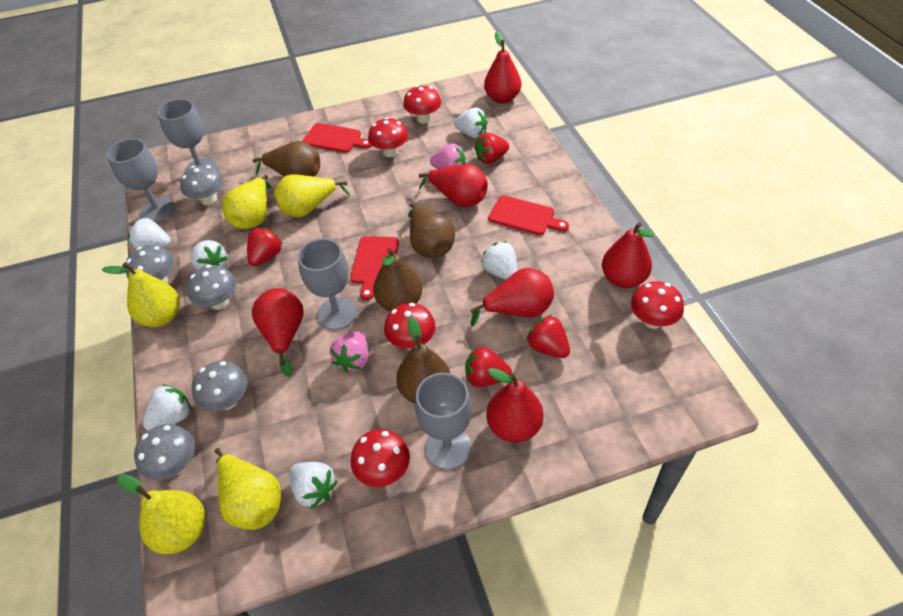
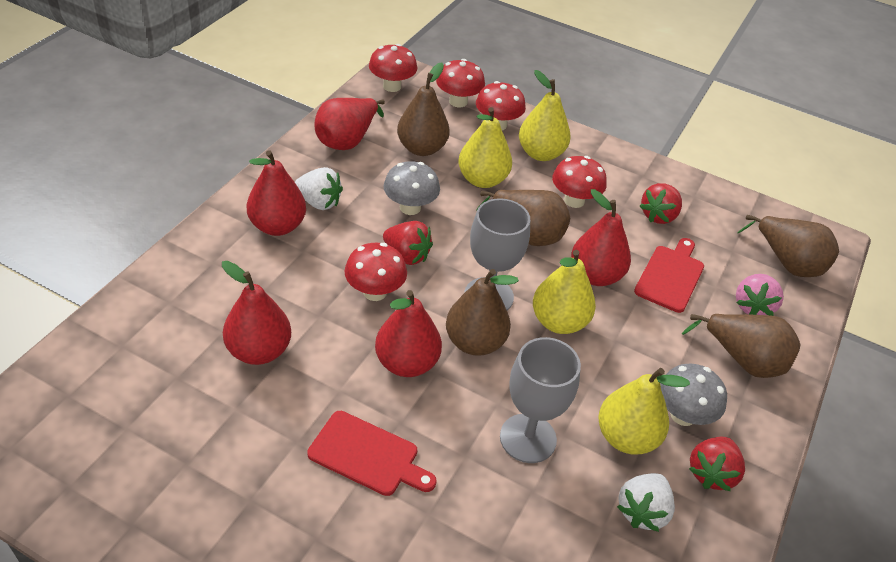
brown pear: [253,141,320,177] [373,248,422,311] [396,317,450,403] [408,203,455,258] = 4 -> [397,63,450,156] [446,269,519,356] [476,190,570,246] [682,314,800,378] [738,215,839,277] = 5
grey goblet: [107,139,175,222] [157,99,218,172] [298,238,357,330] [415,373,472,470] = 4 -> [464,198,530,310] [500,337,581,463] = 2
grey mushroom: [125,245,174,283] [134,424,195,480] [180,165,224,205] [187,265,237,310] [192,361,248,411] = 5 -> [383,161,440,215] [660,364,727,426] = 2
pink strawberry: [330,332,368,373] [430,143,465,169] = 2 -> [736,274,784,316] = 1
red cutting board: [303,123,372,153] [350,236,399,300] [488,195,569,235] = 3 -> [307,411,437,496] [634,238,704,313] = 2
red pear: [252,288,304,377] [419,164,488,208] [470,268,554,326] [484,32,521,103] [486,368,544,442] [602,222,654,288] = 6 -> [222,261,291,365] [246,150,306,236] [314,98,385,150] [375,290,442,377] [571,189,631,286] = 5
red strawberry: [247,228,283,266] [465,347,512,387] [474,133,509,164] [526,315,570,358] = 4 -> [383,221,433,265] [640,183,682,224] [689,437,745,491] = 3
white strawberry: [128,218,171,249] [143,384,191,431] [191,240,228,270] [289,462,337,509] [454,108,488,138] [481,241,518,280] = 6 -> [295,167,343,210] [617,473,675,532] = 2
yellow pear: [102,263,180,327] [117,474,205,554] [215,448,281,530] [222,175,271,229] [274,174,350,217] = 5 -> [458,107,512,188] [519,70,571,161] [533,250,596,334] [598,368,690,454] = 4

